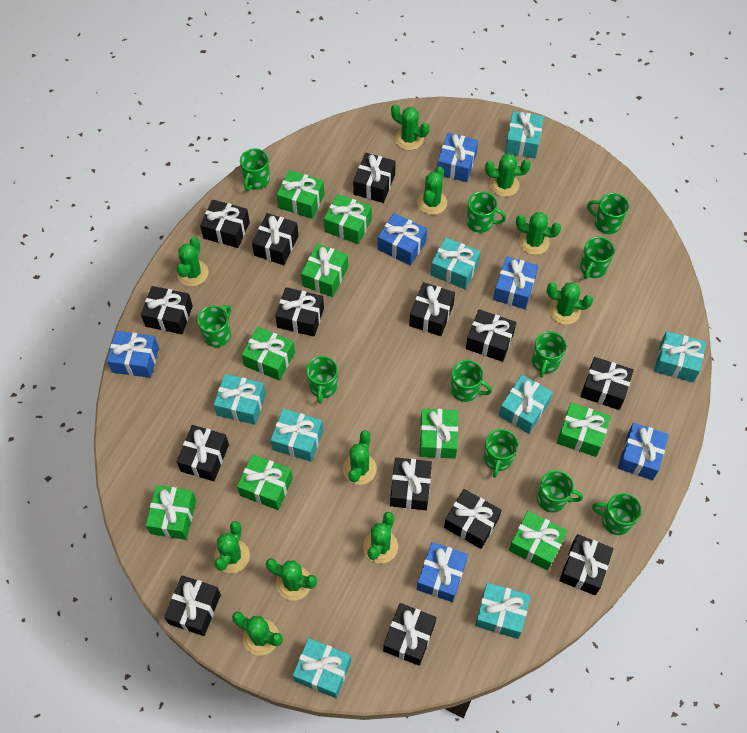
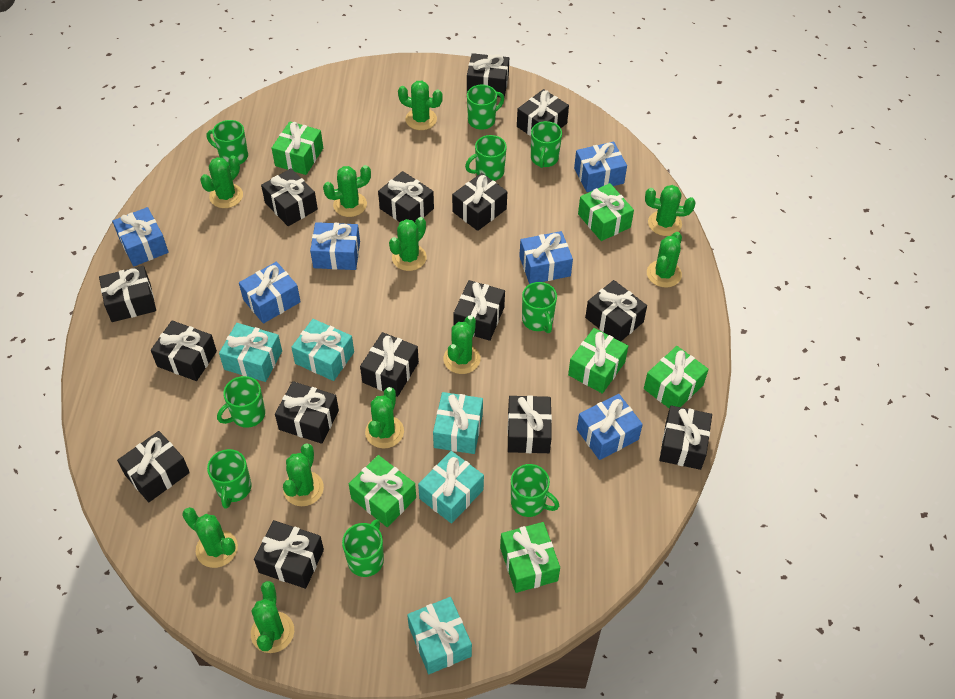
black gift: [141,286,193,334] [164,575,221,636] [177,425,229,481] [200,200,250,248] [252,213,299,265] [275,287,324,337] [353,153,396,203] [383,603,436,666] [390,457,432,510] [409,282,455,336] [444,489,502,549] [466,309,516,362] [559,534,614,595] [580,357,634,410] = 14 -> [99,266,156,322] [117,431,190,502] [151,320,217,381] [254,520,324,589] [261,168,318,226] [275,381,339,444] [360,332,419,397] [378,171,434,222] [452,173,507,231] [453,280,505,341] [467,53,509,97] [507,395,552,453] [517,89,569,136] [585,280,647,341] [659,405,712,470] = 15
green gift: [146,485,196,540] [237,454,293,510] [242,327,295,381] [277,170,324,219] [301,243,348,297] [324,194,372,244] [420,409,458,459] [509,511,567,571] [557,403,611,457] = 9 -> [272,121,323,175] [349,455,416,527] [500,522,560,593] [568,328,628,394] [578,183,634,241] [644,346,709,409] = 6
green mug: [197,305,231,347] [240,148,270,191] [306,356,338,404] [451,360,492,402] [467,191,506,233] [484,429,518,478] [532,331,566,378] [537,470,583,513] [580,237,615,279] [587,193,629,234] [592,493,641,535] = 11 -> [207,120,248,164] [207,449,252,509] [217,376,265,428] [342,519,384,577] [465,135,507,181] [467,85,504,130] [511,464,559,517] [522,282,557,333] [531,121,562,168] = 9
turquoise gift: [214,374,266,425] [271,409,323,462] [293,638,351,698] [431,237,481,289] [475,583,530,639] [499,375,553,434] [505,111,544,158] [654,331,706,382] = 8 -> [219,323,282,382] [291,319,354,381] [407,597,472,674] [418,451,484,524] [433,392,483,454] = 5

